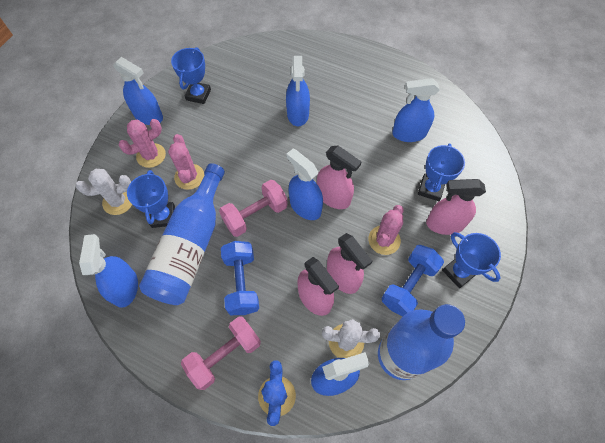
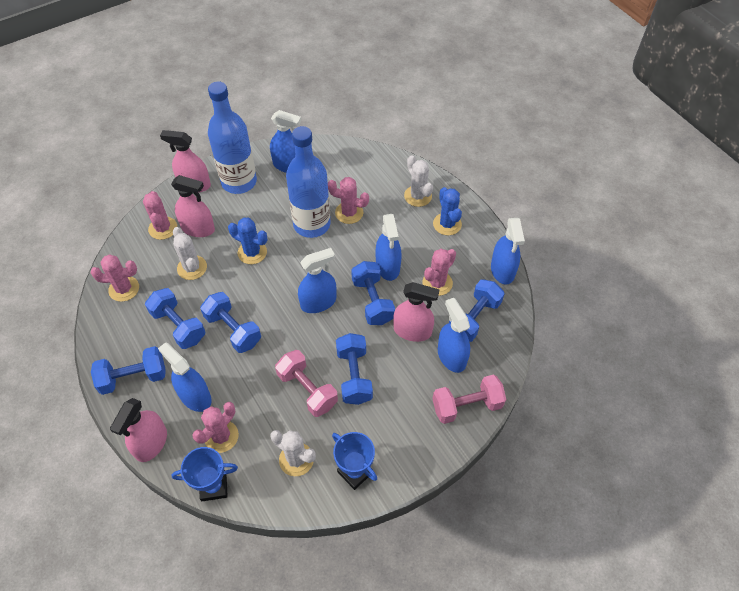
blue cactus: [258,360,296,426] = 1 -> [228,217,267,264] [433,187,462,235] = 2
blue dumbbell: [221,241,259,315] [381,245,444,316] = 2 -> [91,346,165,395] [145,288,205,349] [200,292,261,353] [336,333,373,405] [351,261,395,325] [449,279,505,342] = 6
blue trophy: [127,170,175,228] [171,47,211,104] [418,144,465,201] [442,232,501,288] = 4 -> [172,447,238,501] [332,432,377,490] = 2
pink cactus: [119,119,166,168] [168,134,204,190] [368,205,404,255] = 3 -> [91,254,139,302] [143,191,177,240] [192,402,239,453] [328,177,369,224] [422,249,456,296] = 5
white cactus: [76,169,132,215] [322,319,380,358] = 2 -> [173,227,207,280] [271,430,316,476] [404,155,433,207] = 3

